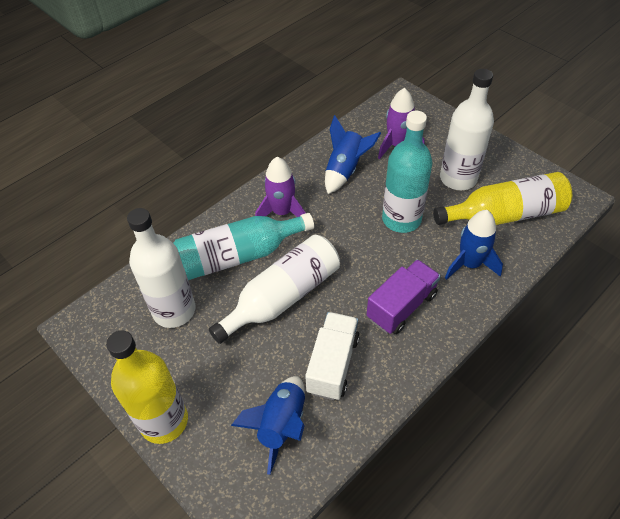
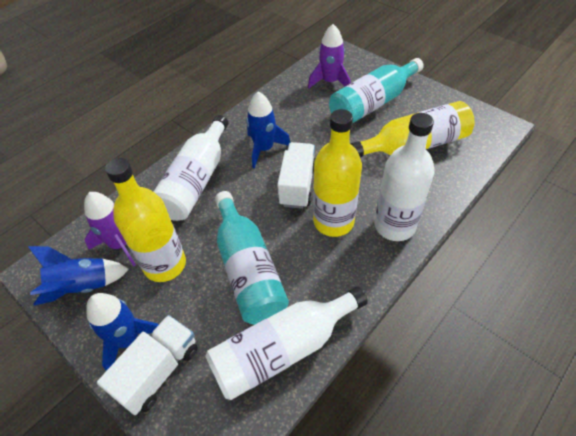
purple truck: [367,259,441,334] = 1 -> none = 0
white truck: [305,312,360,400] = 1 -> [97,315,198,415] [277,142,316,209] = 2
yellow bottle: [106,330,188,444] [433,172,572,225] = 2 -> [105,158,186,282] [313,109,362,237] [351,101,475,157] = 3

